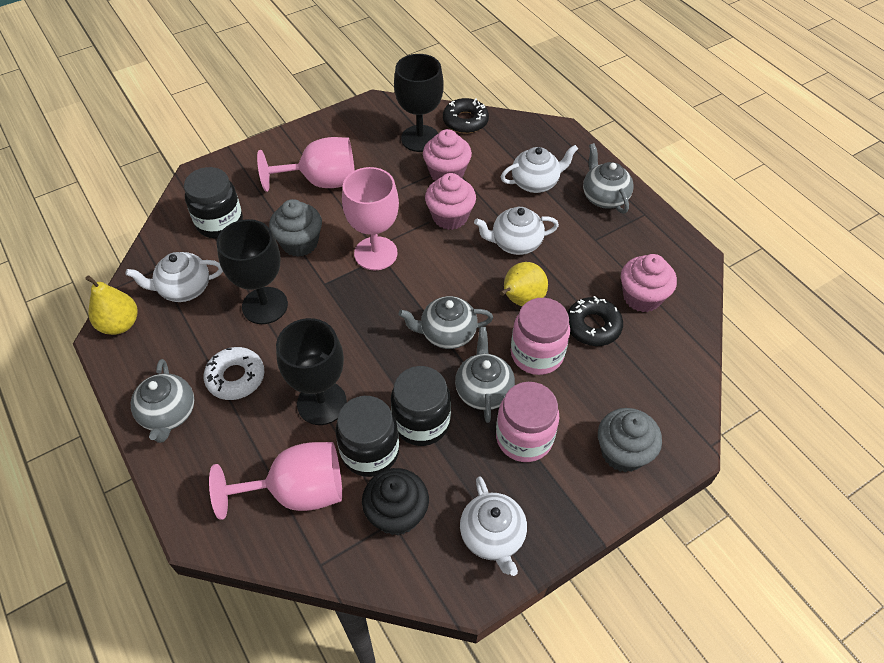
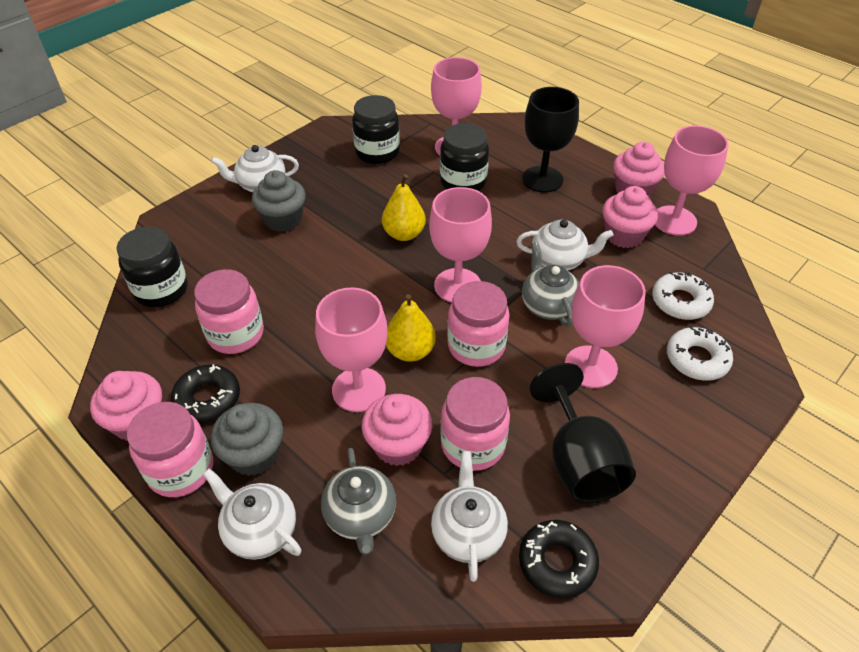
black cupcake: [362,468,429,535] = 1 -> none = 0
black goblet: [217,219,288,324] [276,318,347,425] [394,54,444,152] = 3 -> [522,87,579,193] [530,363,636,504] = 2
grey teapot: [131,359,194,443] [398,296,493,349] [455,327,515,423] [583,143,634,214] = 4 -> [321,448,396,555] [522,242,579,327] = 2
pink cupcake: [423,129,472,181] [425,173,476,230] [621,254,677,312] = 3 -> [90,371,162,441] [362,394,432,466] [602,186,658,248] [613,142,665,197] = 4
pink goblet: [209,442,342,520] [257,137,355,192] [342,167,399,271] = 3 -> [315,287,388,412] [429,187,492,303] [431,57,482,155] [565,265,646,388] [655,125,729,236] = 5
pink jar: [496,382,559,462] [511,298,570,375] = 2 -> [127,402,213,497] [194,269,264,354] [440,377,510,471] [447,281,510,367] = 4
white donut: [204,347,264,400] = 1 -> [652,271,714,320] [667,326,733,381] = 2

